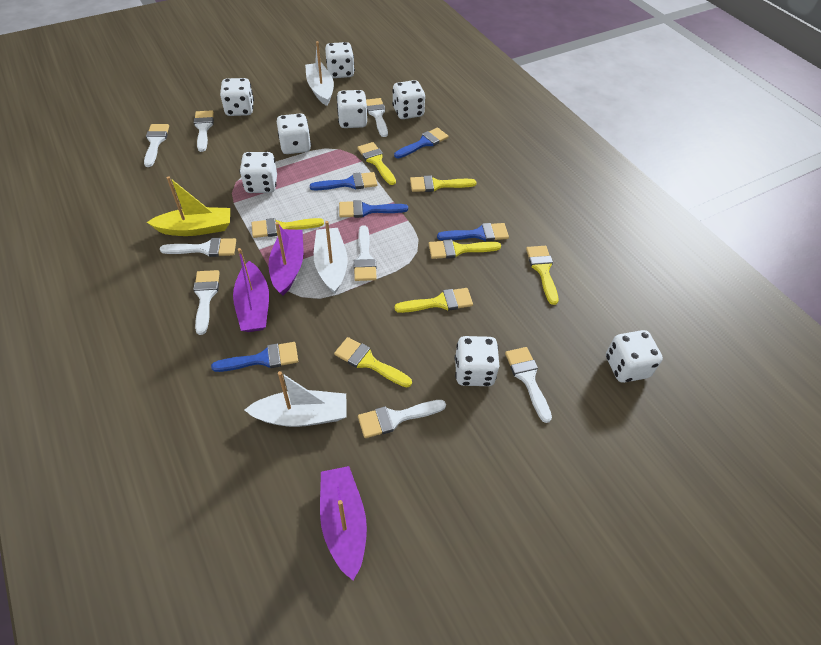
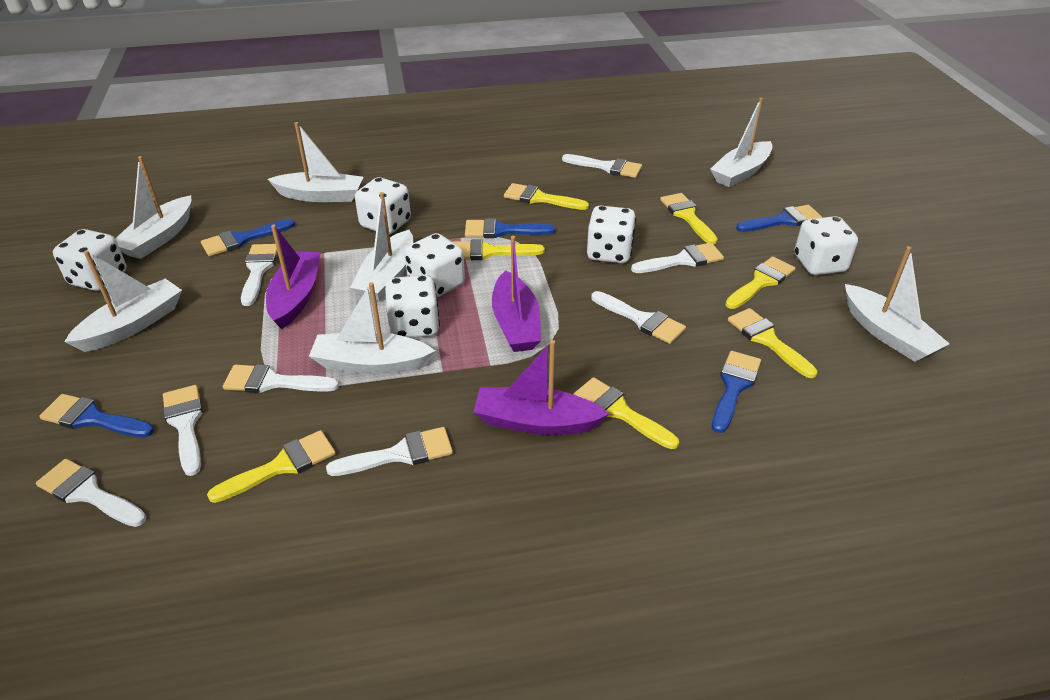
white boat: [245,371,347,427] [305,41,334,106] [314,221,347,294] = 3 -> [64,250,182,352] [115,156,191,259] [268,122,363,202] [309,282,435,374] [350,192,413,301] [710,98,773,187] [845,246,950,362] = 7
white dice: [220,78,254,116] [240,152,277,193] [277,113,311,154] [325,42,355,78] [336,90,367,128] [392,80,425,119] [455,336,499,386] [606,330,663,383] = 8 -> [53,229,127,291] [355,177,411,235] [385,275,440,338] [405,233,465,297] [587,205,636,263] [794,216,858,275] = 6
yellow boat: [147,176,230,236] = 1 -> none = 0

